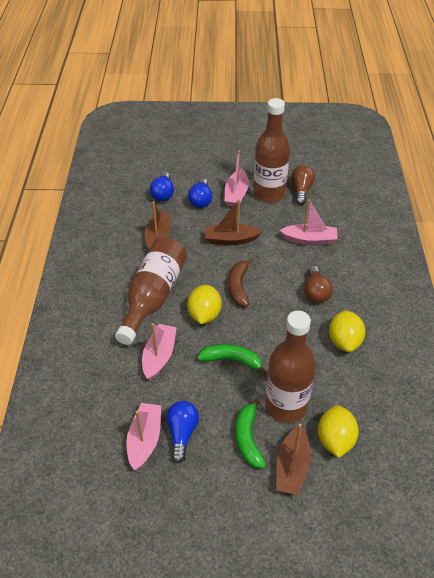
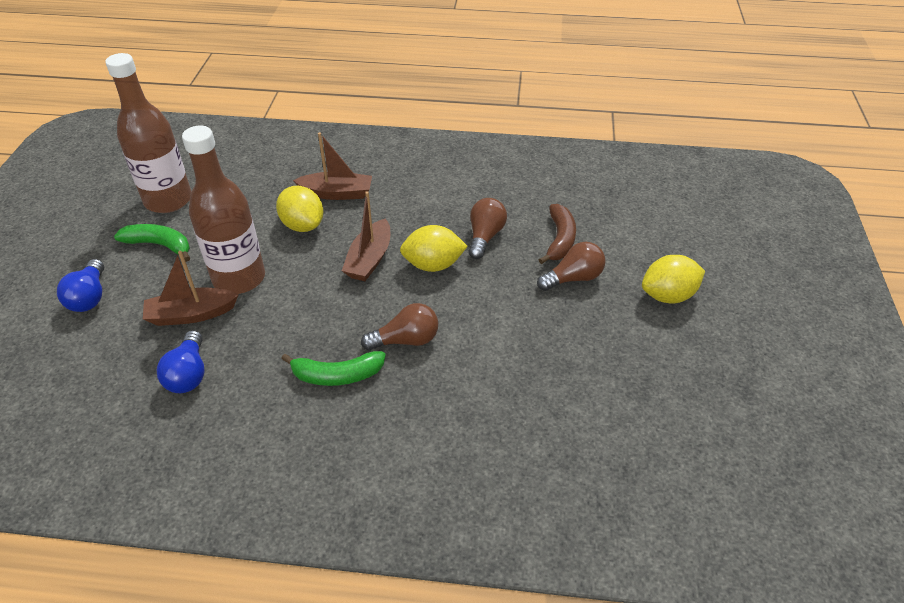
blue light bulb: [150,172,174,202] [166,401,199,463] [188,178,212,208] = 3 -> [57,259,104,312] [156,330,204,393] = 2
brown bottle: [115,237,187,345] [253,98,290,202] [265,311,316,423] = 3 -> [105,53,191,213] [182,126,265,294] = 2
brown light bulb: [291,165,315,205] [305,265,333,303] = 2 -> [361,303,438,350] [469,198,507,259] [537,242,605,291] = 3
pink boat: [126,403,161,470] [142,323,177,380] [225,150,249,207] [279,199,338,245] = 4 -> none = 0

